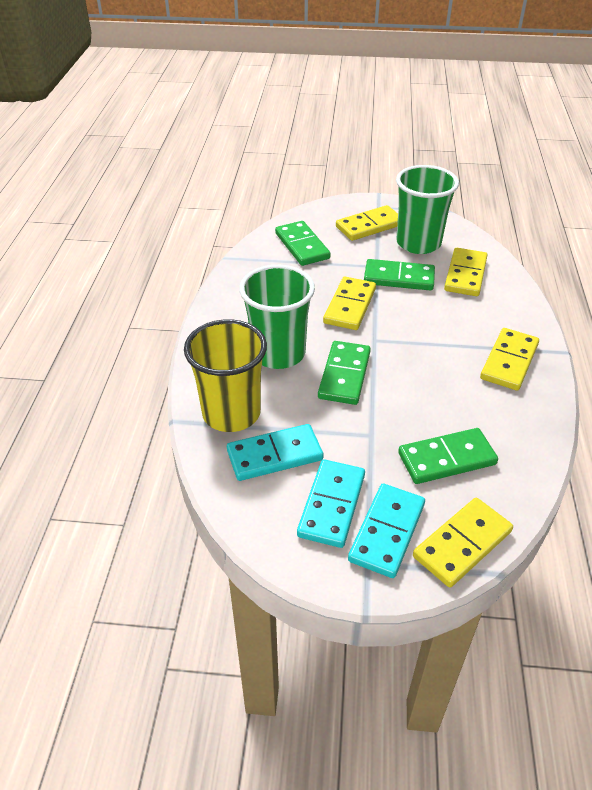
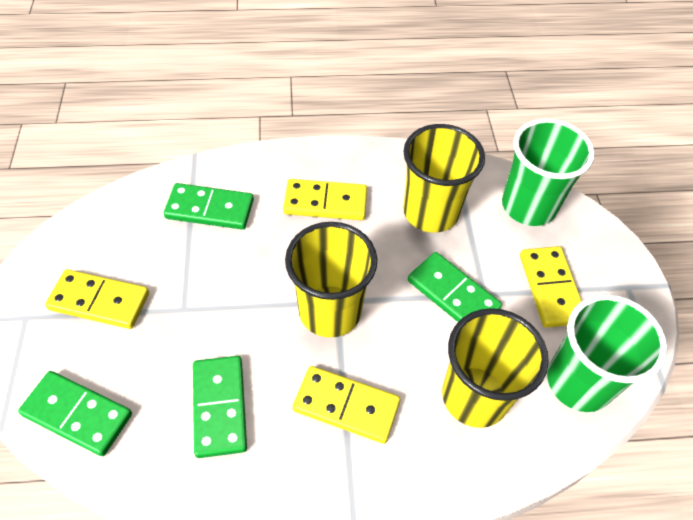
turquoise domino: [227,424,323,481] [297,459,365,548] [348,484,425,578] = 3 -> none = 0
yellow cup: [184,319,267,432] = 1 -> [285,222,377,338] [403,124,485,233] [442,308,549,428] = 3
yellow domino: [323,277,376,330] [336,205,398,241] [413,498,513,588] [444,248,487,296] [480,328,539,391] = 5 -> [45,269,149,329] [283,179,367,220] [293,366,400,444] [520,246,582,328] = 4

